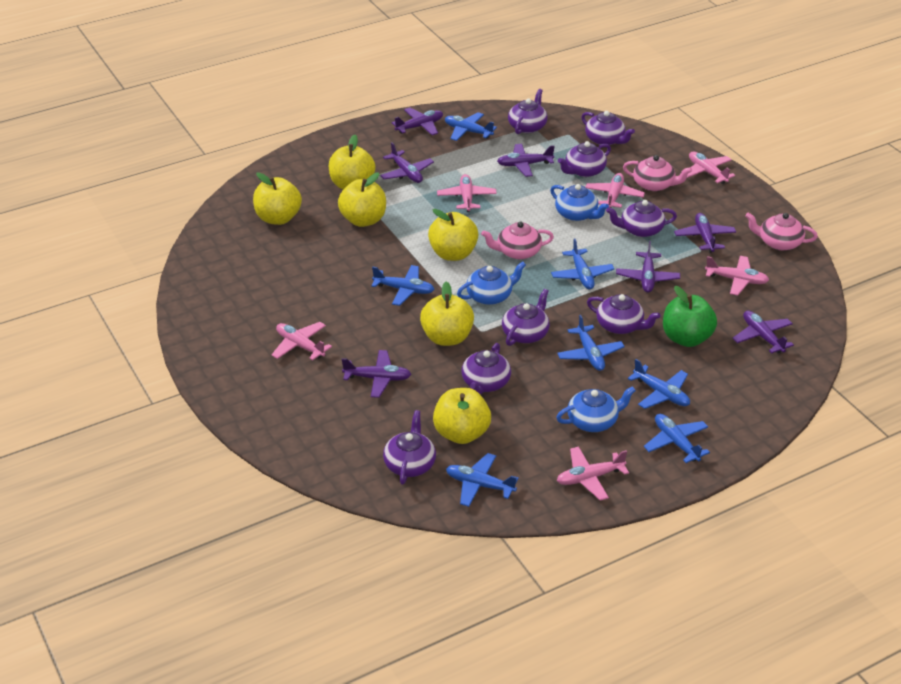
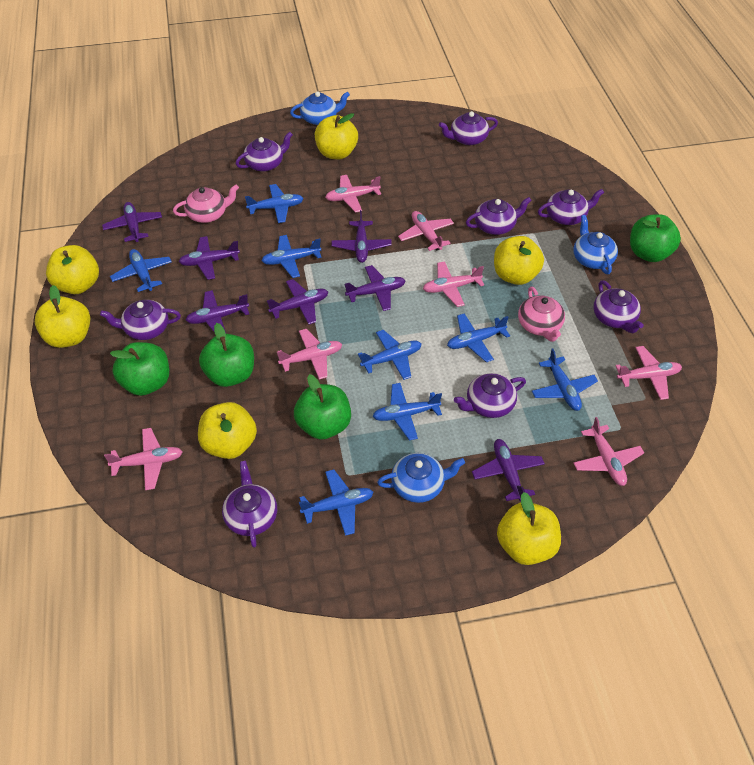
blue plane: [371,265,435,306] [445,112,497,141] [446,453,519,507] [551,238,614,289] [557,315,625,371] [628,359,690,409] [644,414,710,463] = 7 -> [110,249,172,292] [245,184,304,223] [261,235,322,278] [299,469,373,536] [358,330,421,380] [373,383,442,440] [447,313,510,362] [532,348,598,411] = 8
green apple: [663,286,717,347] = 1 -> [110,342,169,396] [199,323,254,387] [294,374,351,440] [630,214,681,262] = 4
pink plane: [271,322,332,360] [437,174,497,212] [557,447,629,500] [586,173,645,208] [687,152,735,184] [705,256,769,296] = 6 -> [104,428,182,490] [277,329,342,380] [325,175,381,213] [398,211,454,251] [423,261,484,307] [573,417,644,486] [615,346,682,400] = 7
pink teapot: [481,222,554,259] [623,155,692,191] [745,213,818,250] = 3 -> [173,185,239,223] [518,287,565,342] = 2

